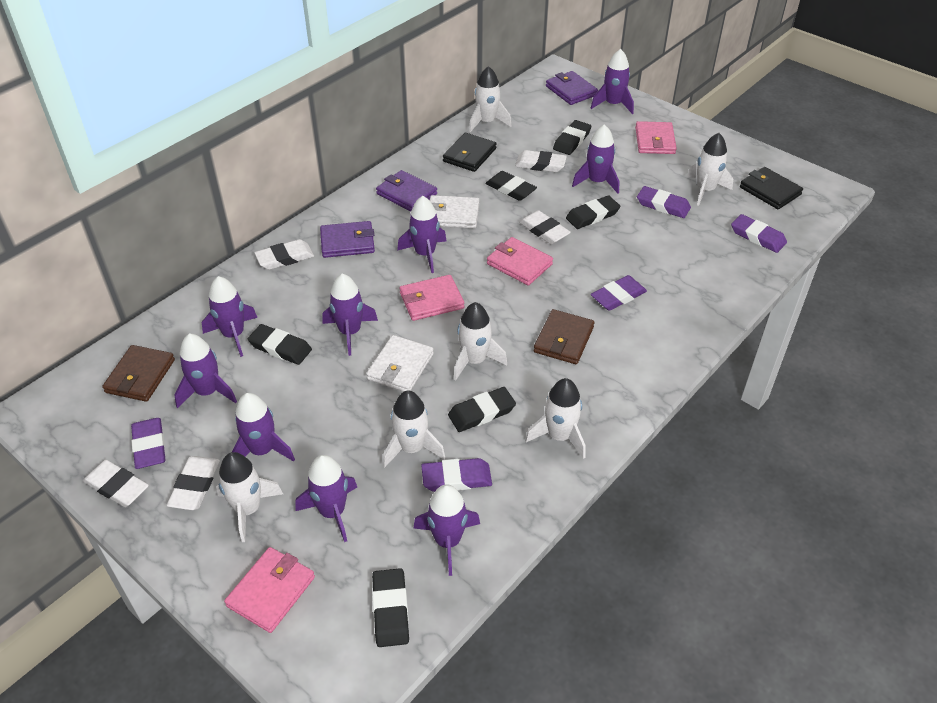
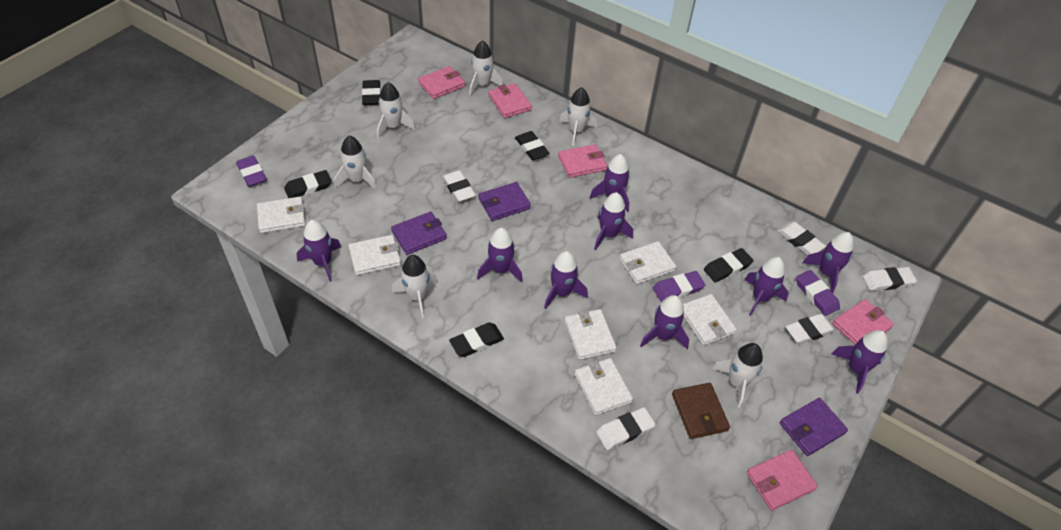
black eraser: [248,324,312,365] [372,568,409,647] [448,387,516,432] [485,171,537,201] [553,120,591,155] [566,195,621,229] = 6 -> [284,170,332,198] [362,80,381,105] [449,322,504,357] [515,131,550,160] [704,248,754,282] = 5
black wallet: [443,133,497,172] [740,167,803,209] = 2 -> none = 0
brown wallet: [102,345,175,402] [534,309,594,364] = 2 -> [672,383,730,439] = 1
pink wallet: [224,547,315,633] [400,275,464,321] [487,237,553,286] [635,121,677,154] = 4 -> [418,66,465,99] [488,83,532,118] [558,144,607,178] [746,450,818,511] [832,299,894,345] = 5
purple eraser: [131,418,165,469] [421,458,492,492] [591,275,647,311] [637,186,691,218] [731,214,787,253] = 5 -> [236,155,267,187] [653,271,705,302] [796,270,840,316] = 3
white wallet: [366,335,434,392] [430,195,479,229] = 2 -> [257,196,306,233] [348,235,401,275] [564,309,617,360] [574,358,633,415] [619,241,676,284] [683,294,737,345] = 6

